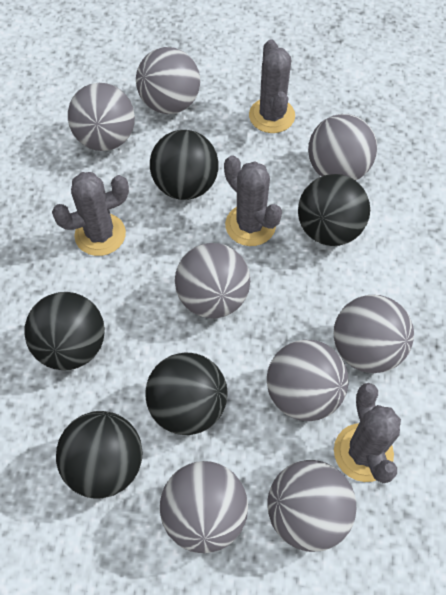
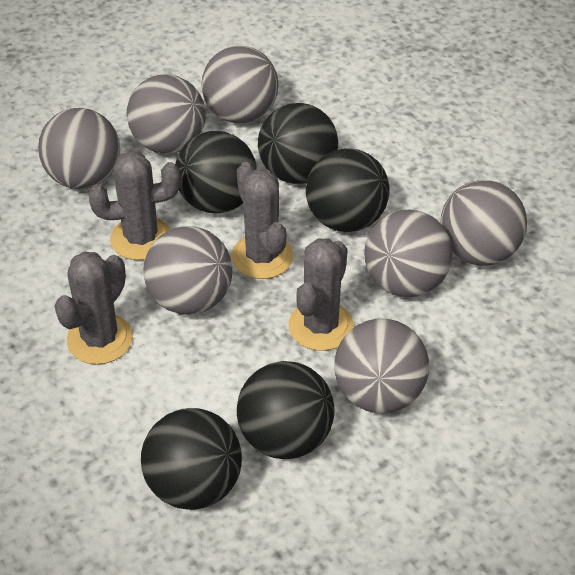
grey ball: [68,83,135,151] [136,47,200,114] [160,461,248,553] [175,243,250,318] [267,340,349,421] [267,460,356,552] [308,114,377,181] [334,295,414,373] = 8 -> [38,108,120,189] [127,74,206,154] [143,226,232,315] [202,46,279,123] [334,319,429,413] [364,210,453,297] [441,180,527,266] = 7

